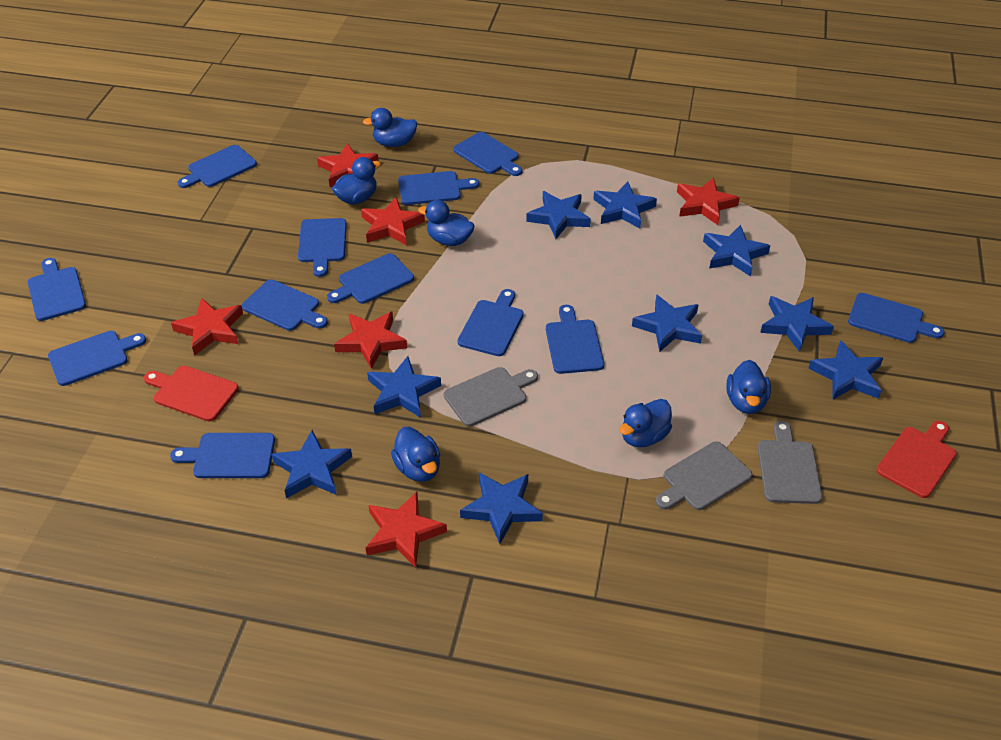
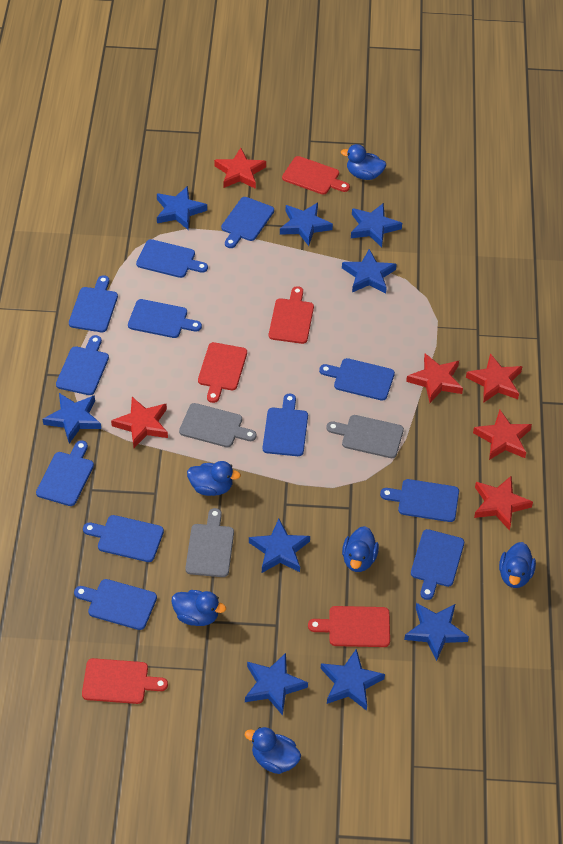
red cutting board: [144,366,239,421] [876,421,957,498] = 2 -> [82,658,168,704] [198,342,247,403] [269,286,314,344] [282,156,350,195] [308,606,390,647] = 5

